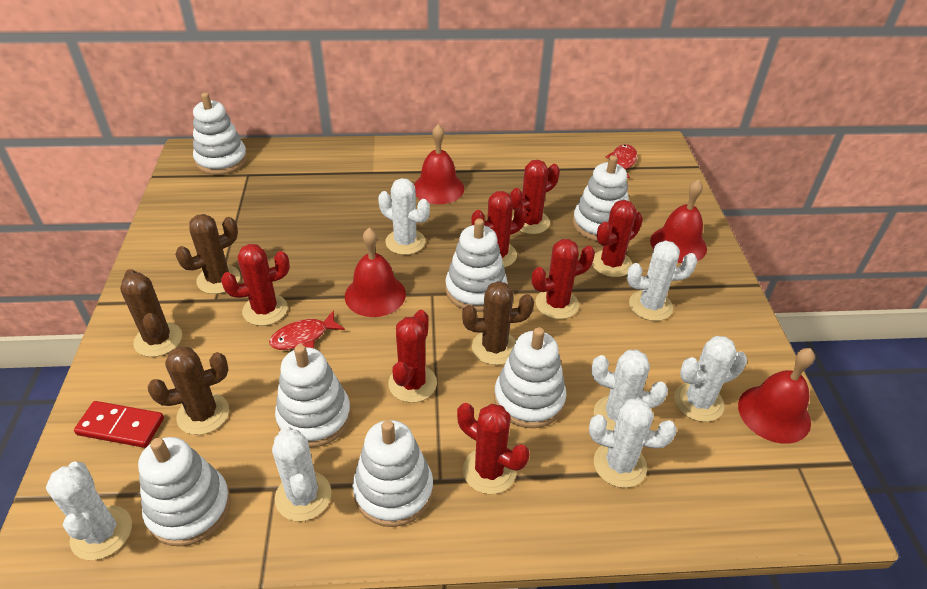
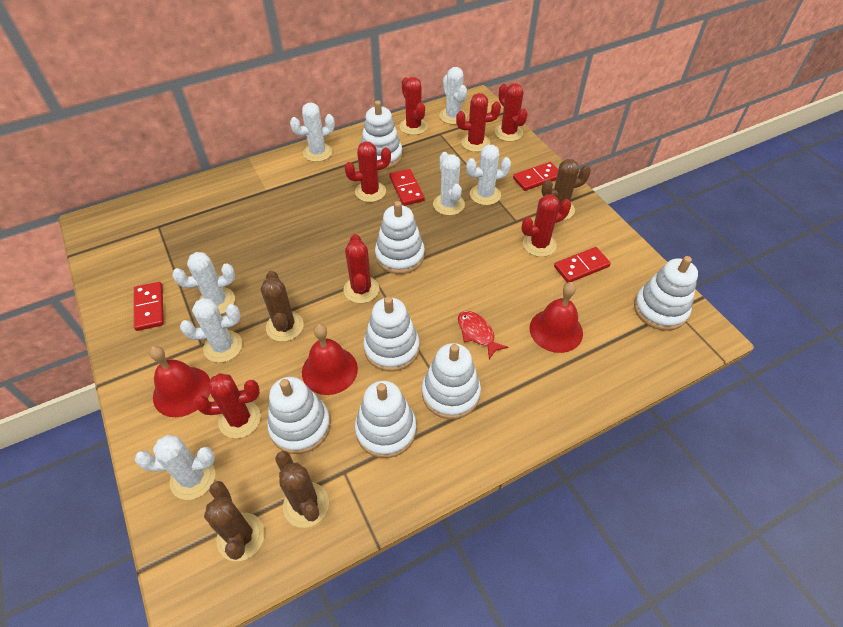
red bell: [345,228,406,317] [414,124,464,204] [650,179,707,263] [738,348,815,444] = 4 -> [149,346,210,417] [302,324,358,395] [529,282,583,353] = 3
red domino: [74,401,164,448] = 1 -> [134,282,164,331] [389,169,425,206] [513,162,558,191] [554,247,611,283] = 4
red fish: [269,310,345,350] [605,144,637,179] = 2 -> [458,311,508,359] = 1

